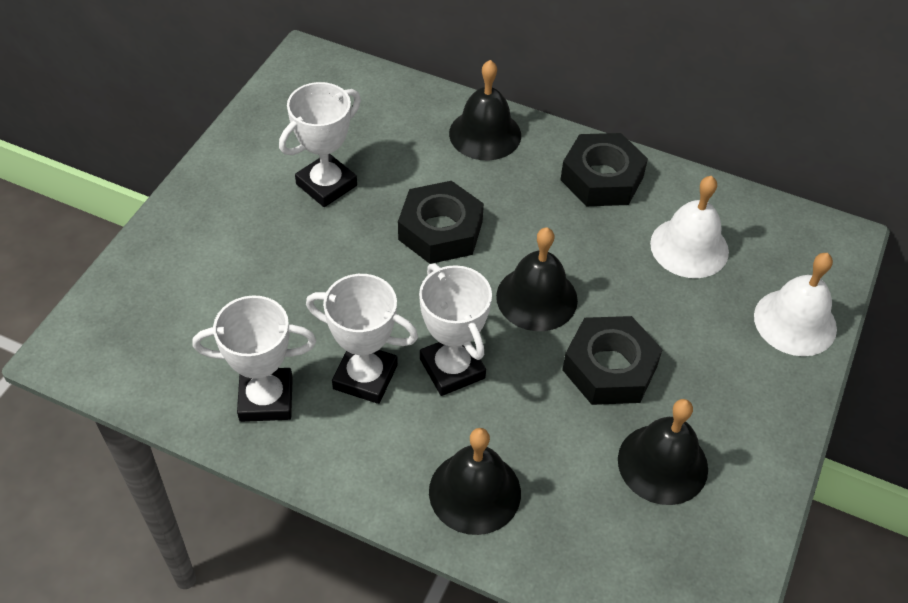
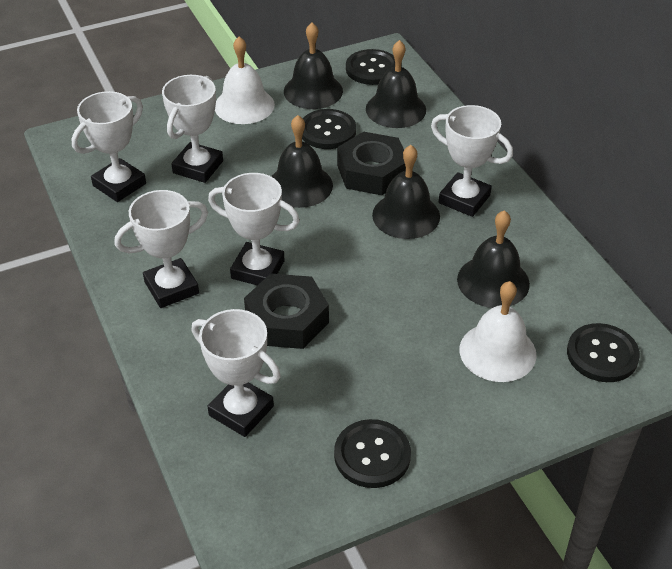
black bell: [429,428,521,535] [449,60,521,161] [496,227,578,331] [618,399,708,505] = 4 -> [271,115,333,208] [284,23,343,109] [366,40,426,128] [372,145,440,239] [457,210,530,308] = 5
black button: none = 0 -> [302,109,356,149] [334,419,411,488] [346,49,395,85] [567,323,640,382] = 4
black nut: [398,181,484,264] [560,133,648,206] [562,316,663,405] = 3 -> [244,274,329,349] [337,131,406,195] = 2
white trophy: [192,295,316,422] [279,82,361,207] [306,274,418,404] [419,263,492,396] = 4 -> [71,91,146,202] [115,190,208,308] [162,75,223,183] [192,309,281,437] [208,173,300,286] [431,105,513,217] = 6

